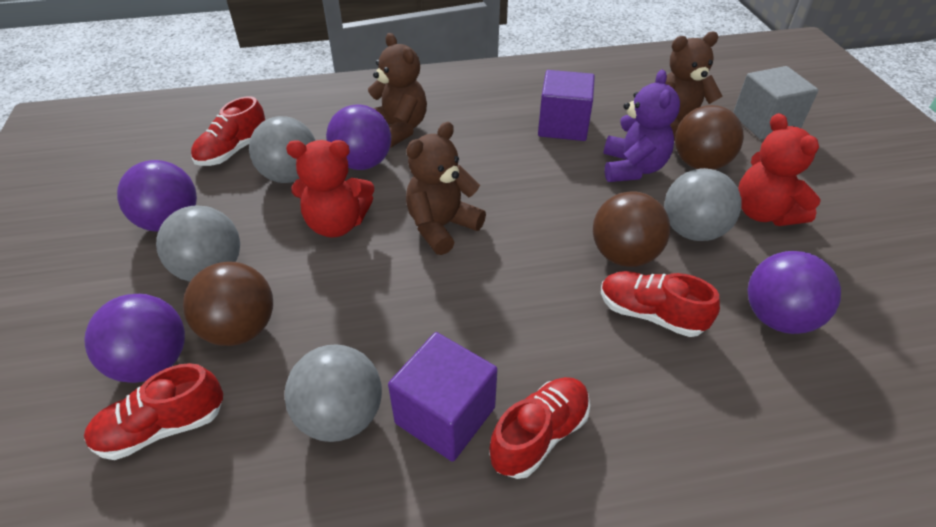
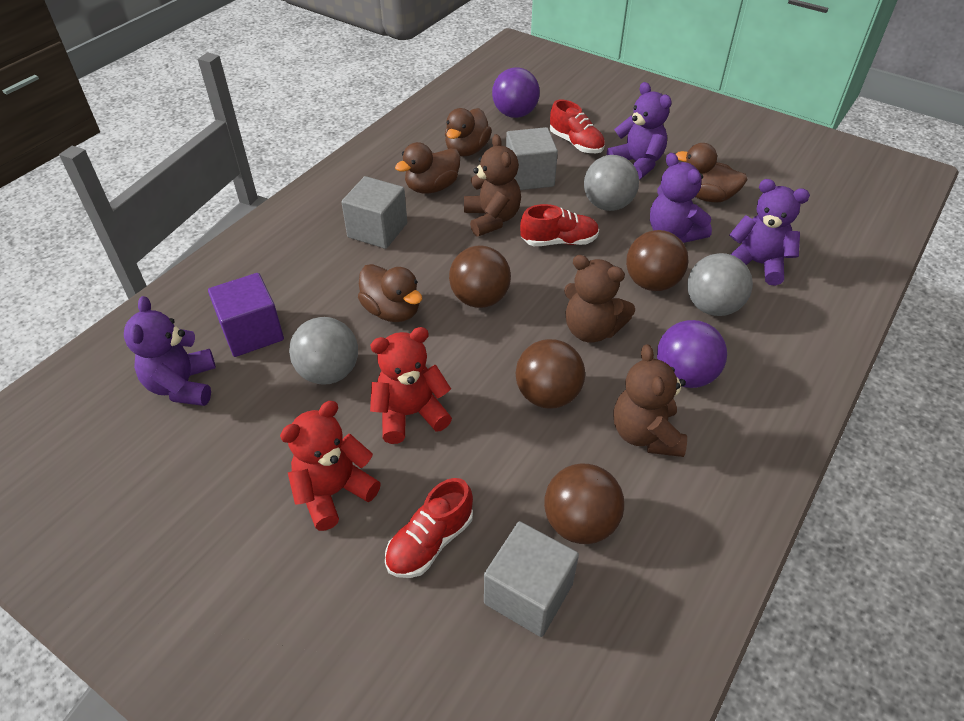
brown ball: [183,262,273,346] [593,191,670,267] [675,105,744,170] = 3 -> [449,246,511,308] [515,339,585,409] [544,463,624,544] [626,230,688,291] = 4
brown duck: none = 0 -> [358,264,422,322] [395,142,460,193] [445,108,492,157] [676,143,748,202] = 4
grey ball: [156,205,240,281] [249,116,315,183] [284,344,382,442] [664,168,741,241] = 4 -> [289,317,358,385] [584,155,639,211] [687,253,753,316] = 3
grey cube: [733,66,818,139] = 1 -> [341,176,407,249] [484,521,579,637] [506,127,558,190] = 3
purple ball: [84,294,185,383] [117,160,197,232] [326,105,391,170] [747,251,841,334] = 4 -> [492,67,540,118] [657,320,727,388] = 2
purple cube: [388,332,498,462] [538,70,595,141] = 2 -> [208,273,284,357] = 1
purple teddy bear: [603,70,680,182] = 1 -> [124,296,216,406] [607,82,672,180] [650,153,712,243] [729,179,810,286] = 4
red shoe: [84,363,223,460] [191,96,265,166] [489,377,590,479] [601,271,720,337] = 4 -> [385,478,473,578] [520,204,599,246] [550,99,605,153] = 3

